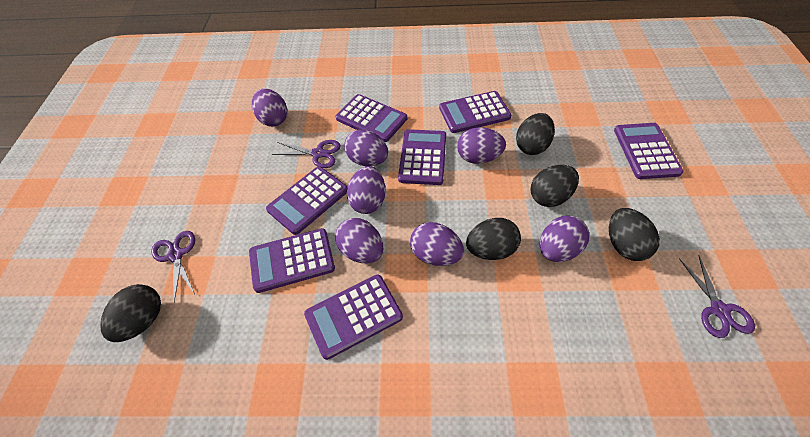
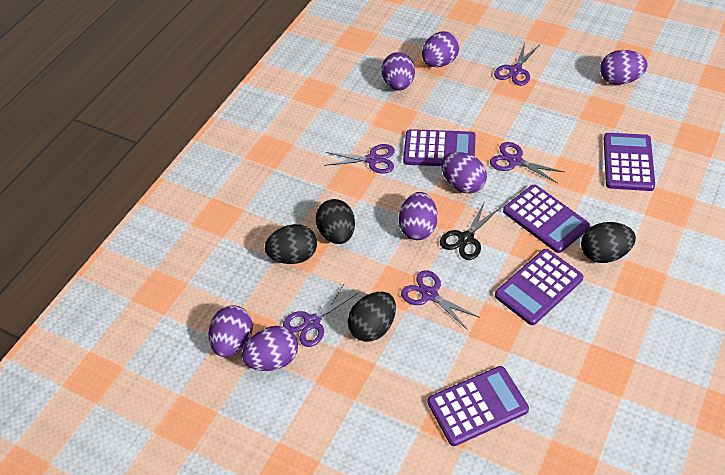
black egg: [100,284,161,342] [466,218,521,260] [516,113,555,155] [531,165,579,207] [609,208,660,261] = 5 -> [265,224,317,264] [316,199,355,244] [348,292,396,342] [581,222,636,263] = 4
black scissors: none = 0 -> [440,201,501,260] = 1
purple calculator: [249,228,335,293] [266,166,348,235] [304,275,403,360] [335,94,407,142] [398,129,446,185] [439,91,512,133] [614,123,683,179] = 7 -> [403,129,476,166] [428,366,529,446] [495,249,583,325] [503,185,590,253] [604,133,655,191] = 5
purple scissors: [151,231,195,302] [272,140,341,168] [679,255,755,338] = 3 -> [283,283,358,347] [324,144,395,174] [401,270,480,330] [490,142,564,183] [494,43,539,86] = 5

